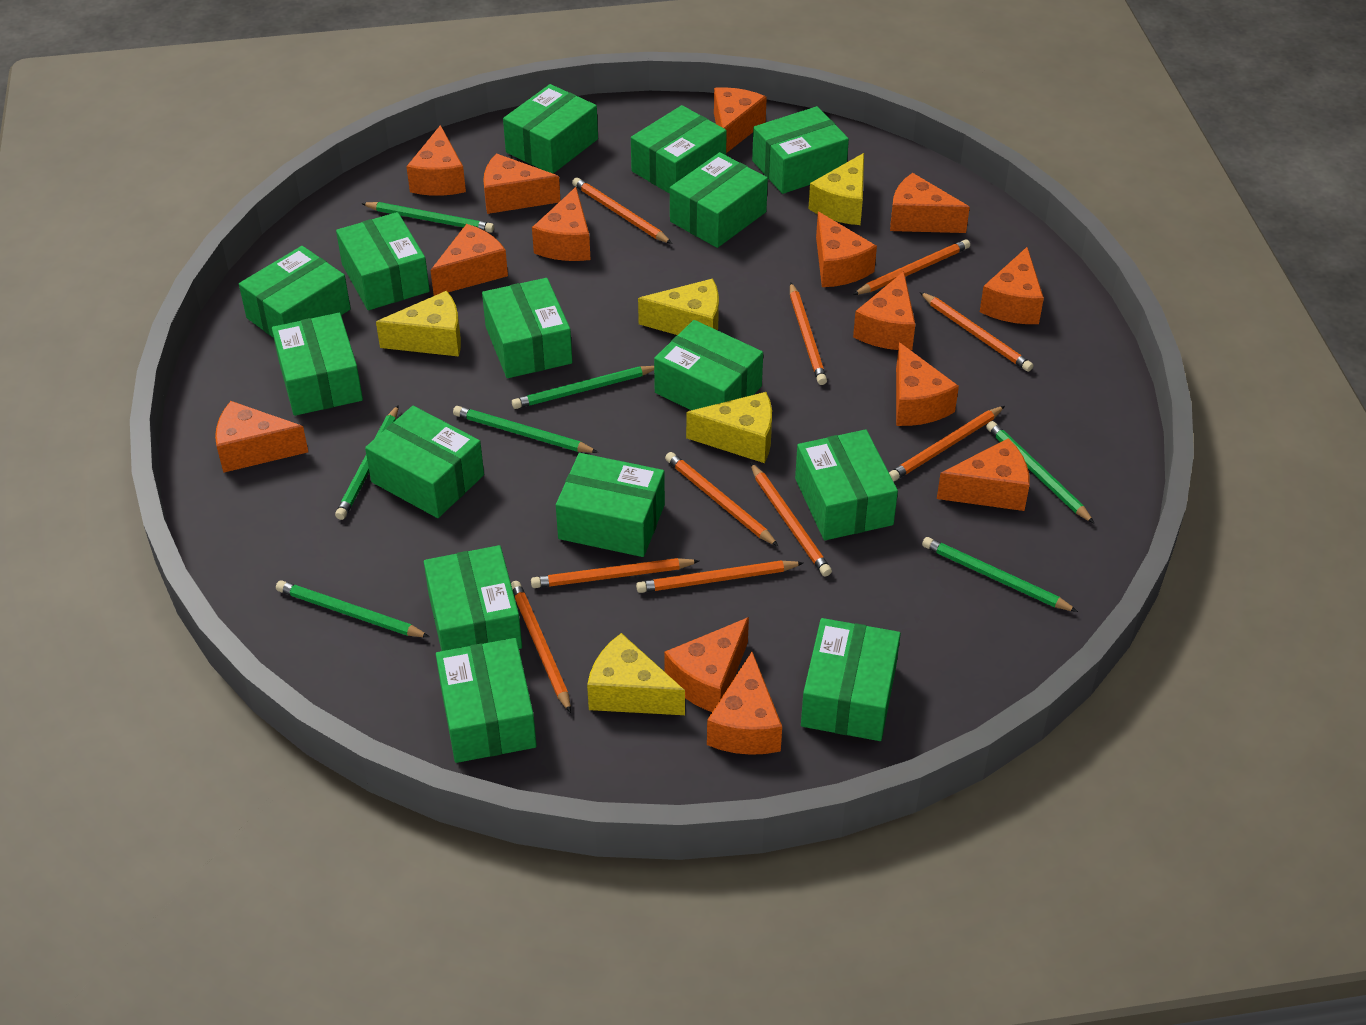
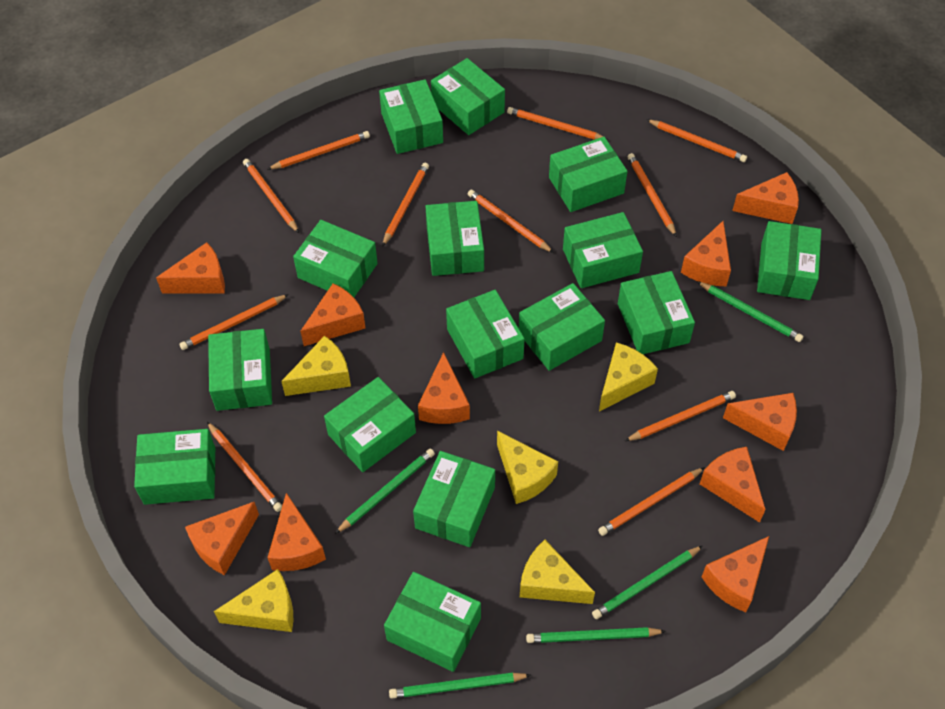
green pencil: [276,581,430,637] [335,405,399,520] [361,202,494,233] [453,406,598,453] [512,366,654,409] [922,537,1078,612] [986,421,1094,523] = 7 -> [335,449,435,534] [389,673,531,699] [526,627,666,643] [592,546,702,619] [697,281,803,342] = 5
orange cheese: [215,401,308,473] [406,125,466,196] [430,224,508,296] [483,153,561,214] [532,187,591,261] [664,617,749,712] [707,652,782,755] [714,87,767,153] [816,212,877,287] [853,271,915,350] [890,173,970,233] [896,342,959,426] [937,438,1030,511] [980,247,1044,324] = 14 -> [156,242,225,294] [185,502,259,575] [268,493,326,571] [300,283,366,346] [418,352,470,424] [681,221,731,286] [700,447,766,523] [702,536,769,612] [723,393,797,451] [732,172,799,224] = 10
orange pencil: [511,581,571,713] [531,558,699,588] [572,177,672,244] [636,560,803,593] [665,452,778,546] [750,463,832,576] [790,282,827,385] [853,239,970,295] [889,406,1005,481] [920,292,1033,372] = 10 -> [179,294,289,350] [207,422,282,512] [243,159,299,233] [268,131,370,169] [382,163,429,247] [468,190,554,253] [507,107,608,140] [598,467,705,536] [625,391,736,441] [627,153,677,237] [646,119,747,162] = 11

